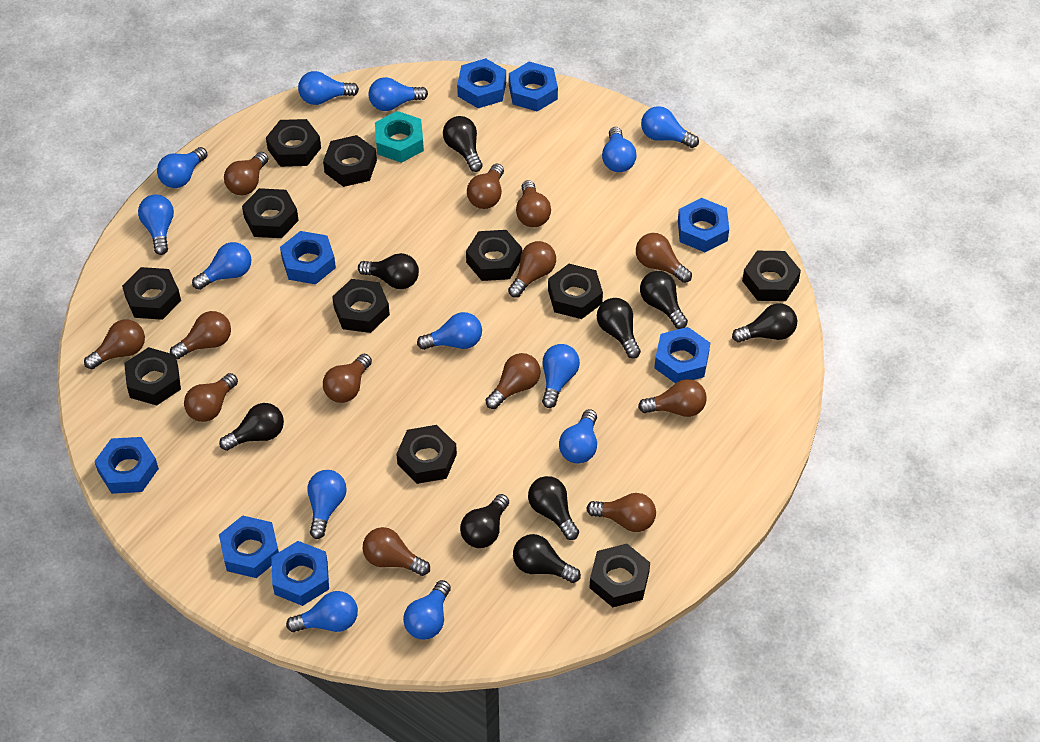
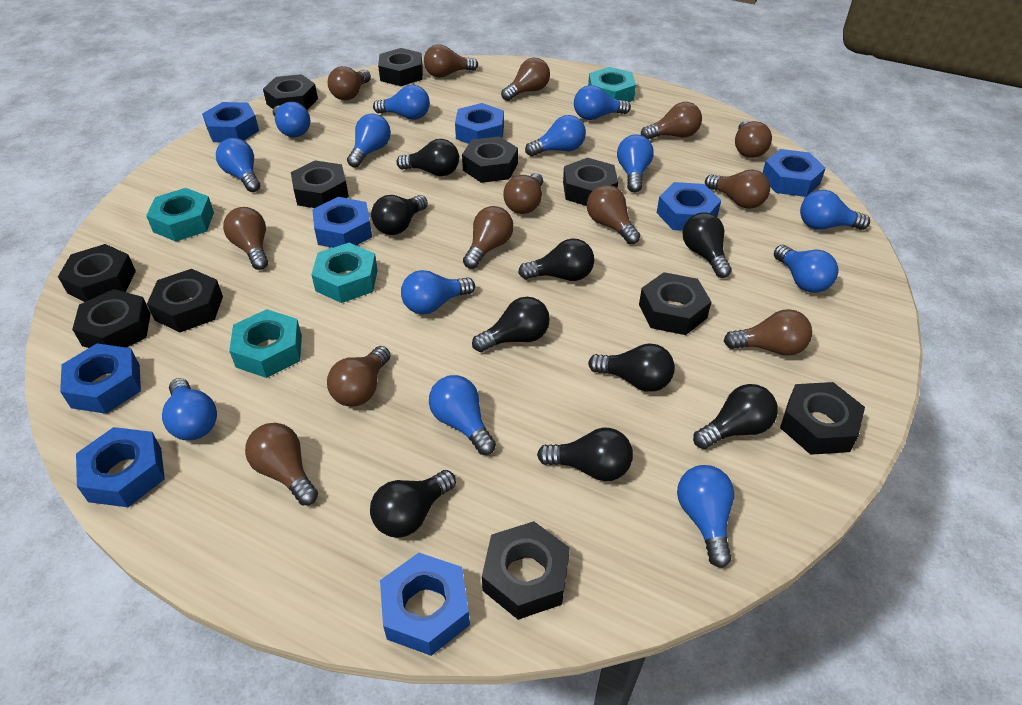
turquoise nut: [375,111,424,163] = 1 -> [146,188,214,242] [229,309,302,378] [311,243,378,303] [588,67,636,102] = 4

